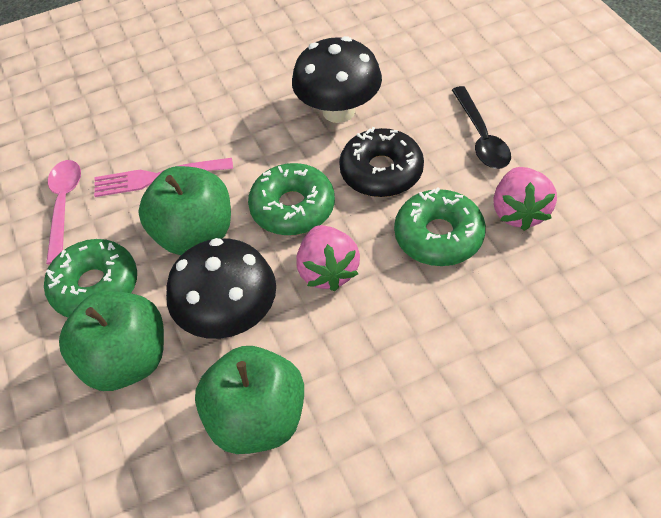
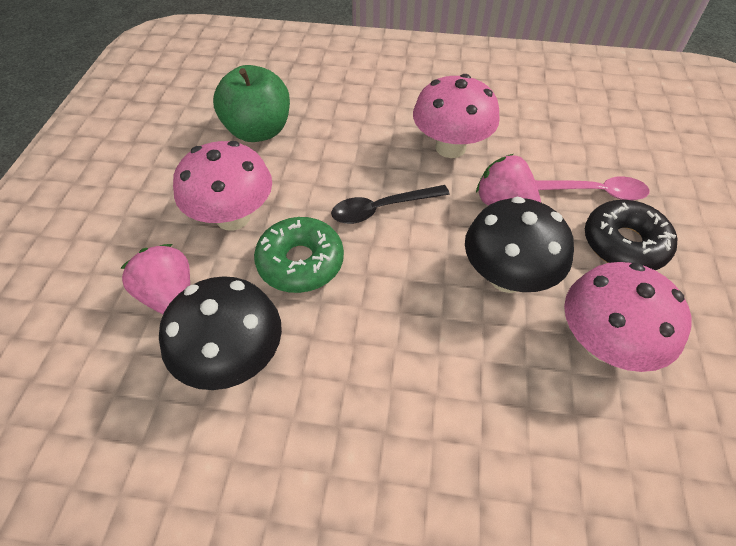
green apple: [59,291,164,391] [138,166,231,255] [195,346,304,454] = 3 -> [213,65,290,142] = 1
green donut: [44,239,137,317] [248,163,335,235] [394,187,486,266] = 3 -> [254,217,344,293] = 1
pink fork: [94,158,233,197] = 1 -> none = 0
pink mushroom: none = 0 -> [173,141,272,231] [413,74,500,158] [564,262,692,372] = 3

